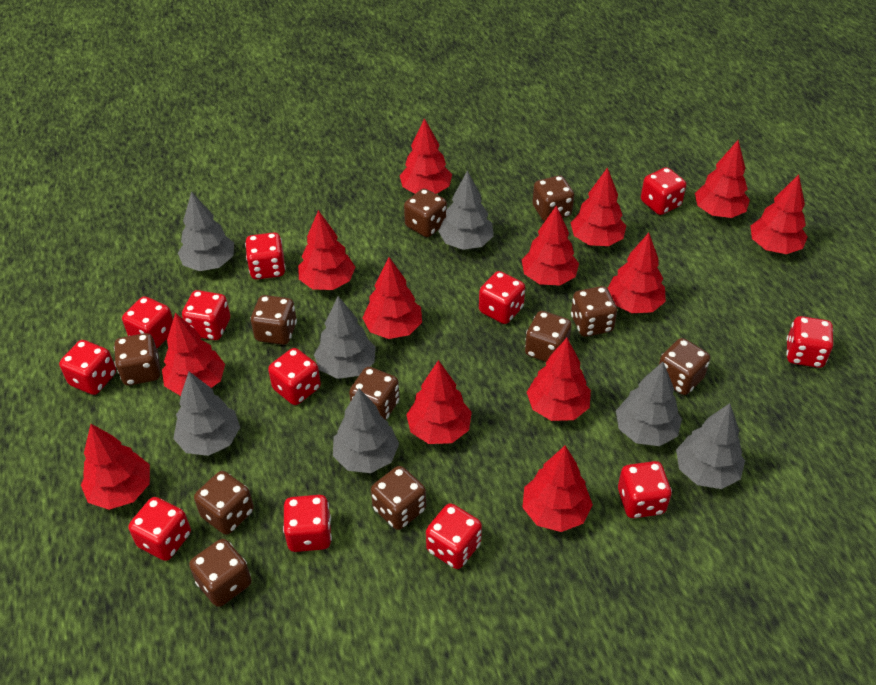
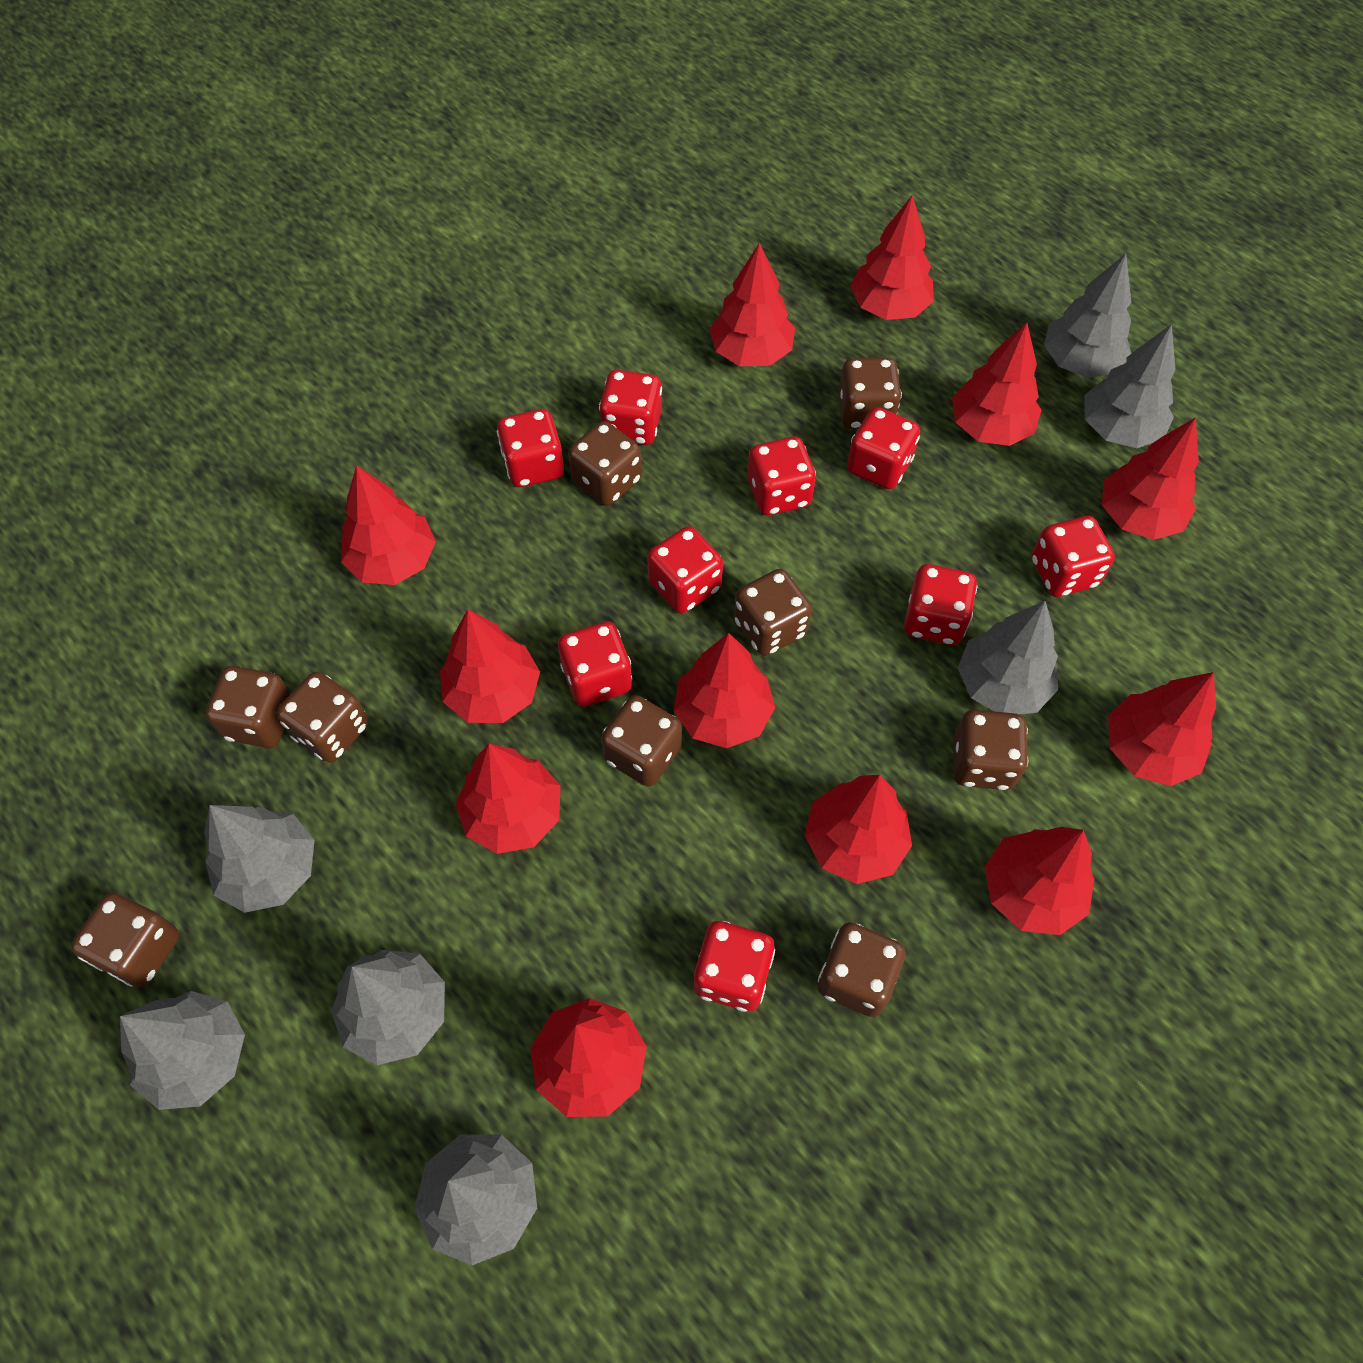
brown dice: [114,333,160,385] [189,539,252,607] [194,471,254,535] [250,295,297,345] [349,367,400,420] [371,466,426,530] [404,189,447,237] [525,311,572,362] [533,176,574,222] [571,286,617,337] [659,338,710,395] = 11 -> [71,893,179,987] [205,666,291,748] [277,672,368,763] [568,421,642,506] [601,695,682,787] [734,569,812,656] [818,922,906,1017] [838,357,902,429] [953,710,1028,790] = 9
red dice: [59,340,116,395] [122,296,173,348] [128,497,191,561] [182,290,230,340] [245,232,286,279] [268,348,321,405] [283,495,332,552] [426,503,482,569] [479,271,525,324] [618,461,672,518] [641,167,686,215] [786,316,833,368] = 12 -> [497,409,564,487] [558,621,632,707] [599,370,662,445] [647,526,723,613] [694,921,775,1012] [747,437,816,515] [847,407,920,489] [904,564,977,645] [1032,516,1115,597] = 9
red tree: [81,424,150,510] [162,313,225,396] [298,210,355,290] [362,257,422,339] [400,118,452,194] [406,360,472,444] [522,205,579,286] [522,445,593,532] [527,338,591,421] [571,167,626,246] [607,233,666,313] [695,140,750,218] [751,174,808,254] = 13 -> [341,465,436,585] [440,609,540,723] [456,744,561,854] [530,998,647,1117] [674,633,775,748] [709,243,795,366] [804,775,912,884] [850,195,934,320] [952,323,1042,446] [985,827,1094,935] [1102,417,1199,540] [1108,672,1216,786] = 12

